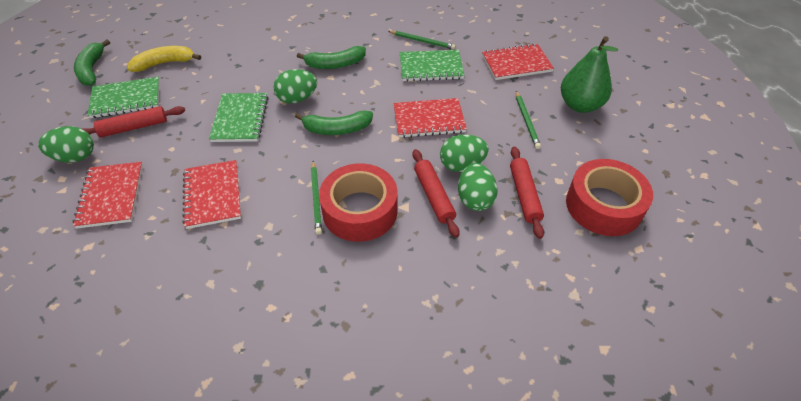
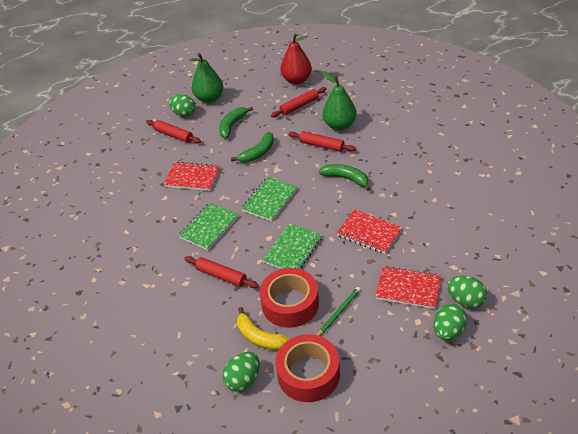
green pear: [561,36,618,113] = 1 -> [189,53,223,103] [322,71,357,130] = 2
green pencil: [311,161,322,235] [388,31,456,50] [516,91,541,149] = 3 -> [317,287,361,336] = 1
red notebook: [72,162,143,229] [183,160,241,229] [393,98,467,138] [482,43,554,80] = 4 -> [163,162,220,191] [337,209,403,254] [375,266,441,309] = 3
red pear: none = 0 -> [280,34,312,84] = 1
red rolling pin: [83,106,185,137] [412,149,459,238] [510,147,544,239] = 3 -> [146,120,201,144] [184,256,259,288] [271,87,326,118] [288,131,356,152] = 4

